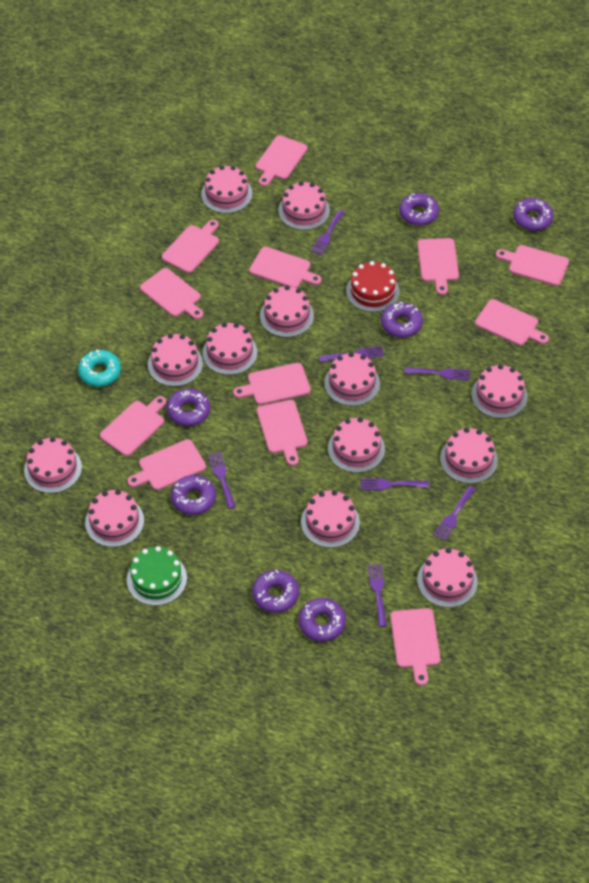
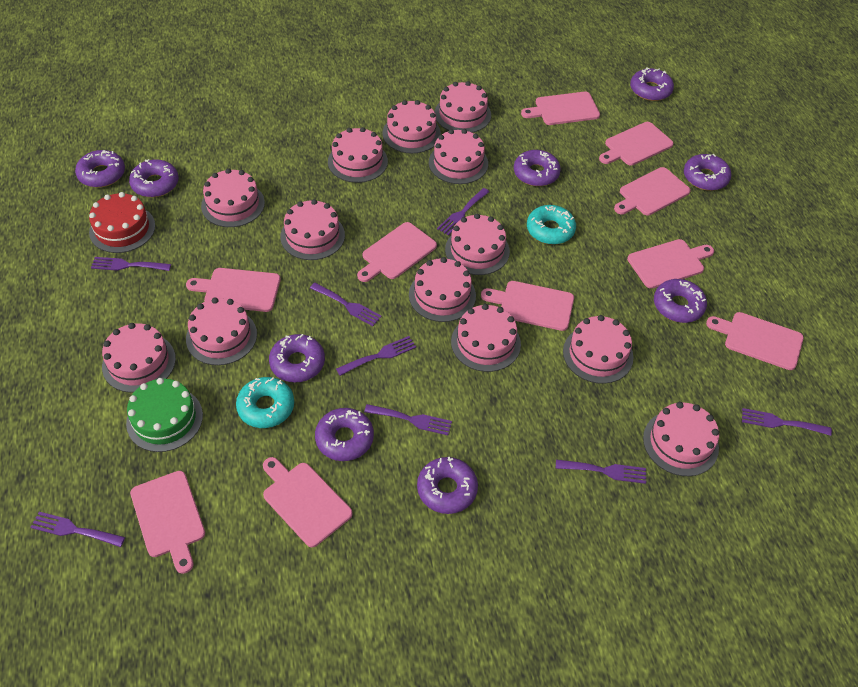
pink cutting board: [100,396,166,456] [127,439,206,490] [140,268,203,319] [162,220,219,273] [233,363,311,405] [249,247,322,288] [256,135,308,186] [257,400,308,466] [390,608,440,686] [417,238,459,295] [475,299,549,346] [496,245,569,286] = 12 -> [130,471,205,574] [186,268,281,312] [263,457,353,547] [357,222,437,282] [481,281,574,331] [521,92,600,125] [599,122,674,166] [614,167,691,216] [627,239,714,289] [706,312,804,370] = 10
purple donut: [167,389,210,426] [171,475,216,515] [252,570,299,613] [298,598,346,642] [381,301,423,338] [399,193,439,226] [513,198,554,231] = 7 -> [75,150,125,187] [129,159,179,197] [269,334,325,383] [315,408,374,461] [417,457,478,514] [514,150,561,186] [630,67,674,101] [654,279,707,323] [684,154,731,191] = 9
purple fork: [208,452,236,509] [311,210,345,255] [319,346,384,362] [360,478,429,490] [368,564,387,627] [404,367,470,380] [433,486,476,541] = 7 -> [30,512,125,547] [91,257,171,271] [310,283,382,326] [336,336,416,376] [364,404,452,435] [437,188,489,235] [556,460,646,484] [742,408,832,436] = 8
turquoise donut: [78,349,121,387] = 1 -> [236,377,294,428] [527,205,576,245] = 2

